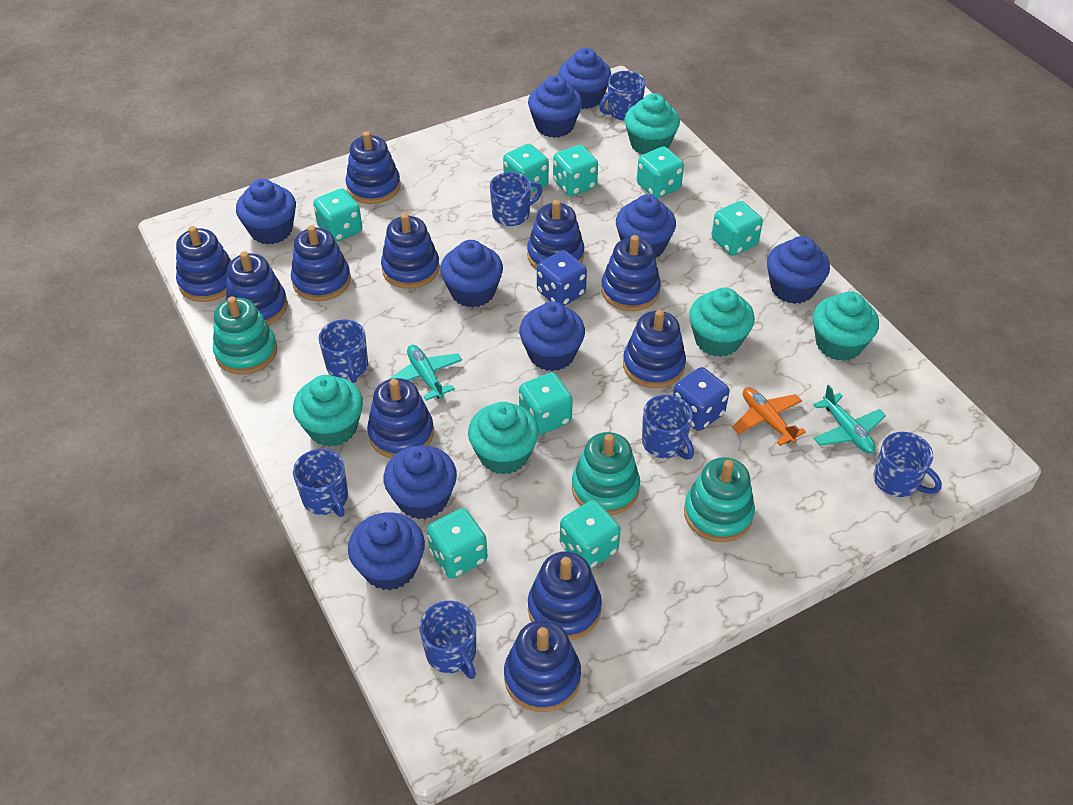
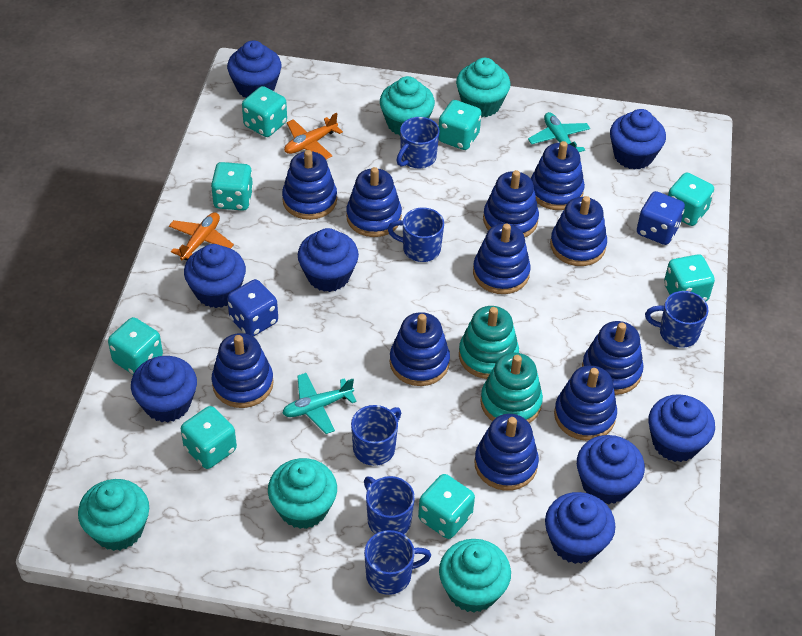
blue cupcake: [236,179,296,245] [348,512,425,590] [383,445,457,519] [440,240,503,307] [519,301,585,371] [528,75,582,138] [559,48,611,109] [616,194,676,259] [767,236,830,304] = 9 -> [131,356,197,422] [184,244,246,308] [227,40,281,98] [298,228,359,292] [545,492,616,564] [577,435,645,504] [610,109,666,170] [649,394,715,462] = 8
blue mug: [293,449,348,517] [318,320,368,383] [419,601,476,679] [490,172,543,226] [599,71,646,121] [642,395,694,459] [873,432,942,497] = 7 -> [351,405,401,466] [364,476,415,534] [364,530,431,595] [388,207,444,262] [396,117,440,169] [645,291,708,348] = 6
orange plane: [732,387,806,446] = 1 -> [169,212,234,261] [284,113,343,159] = 2
turquoise stacking toy: [213,296,277,375] [572,432,640,515] [684,457,755,542] = 3 -> [459,306,519,379] [480,353,543,423] = 2

